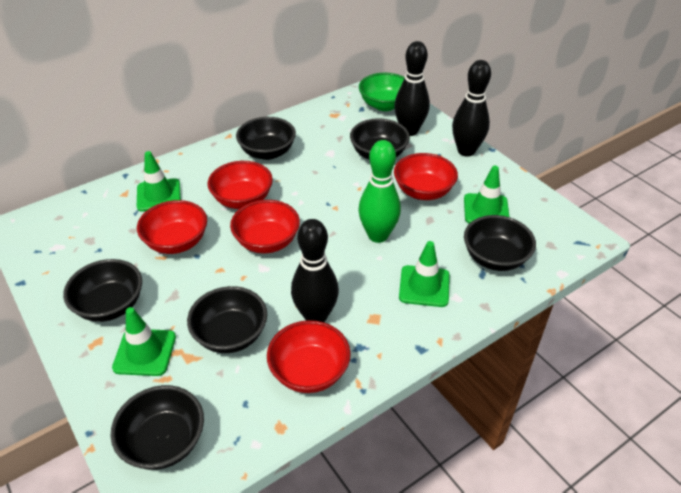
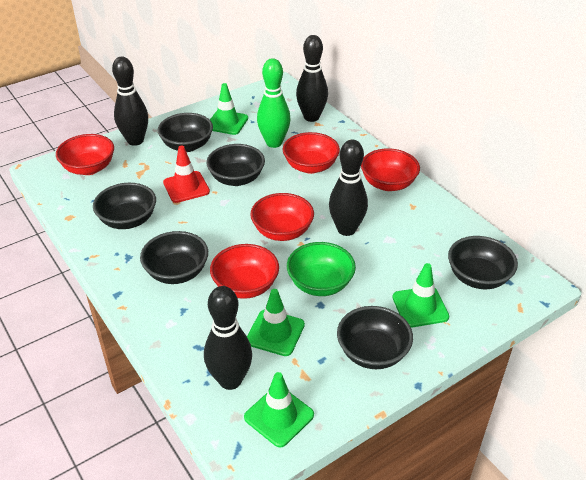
black bowling pin: [291,219,339,322] [394,41,430,136] [452,60,491,157] = 3 -> [112,57,148,146] [204,286,252,390] [296,35,328,122] [329,140,368,236] = 4
red traffic cone: none = 0 -> [163,146,210,203] = 1

